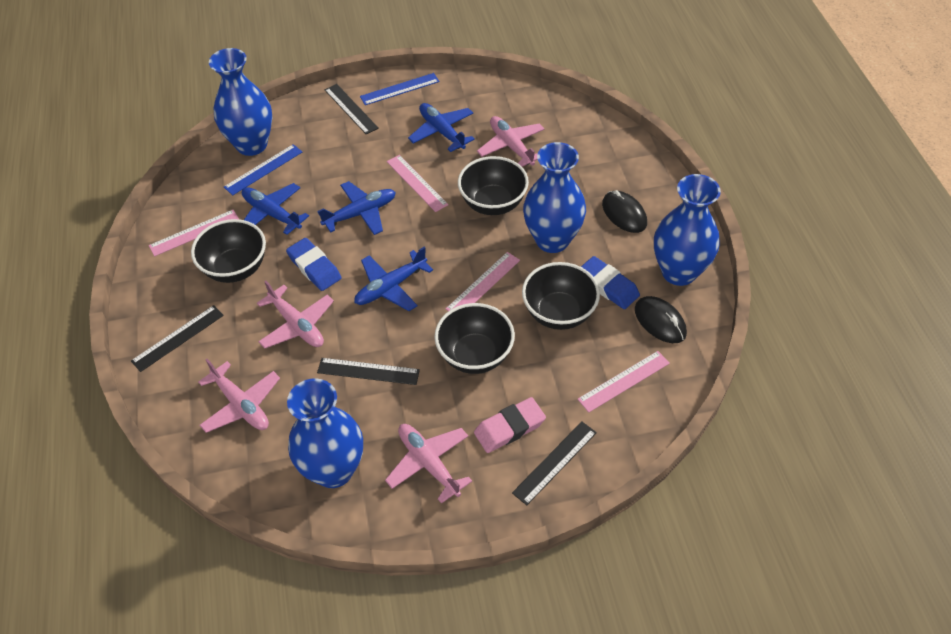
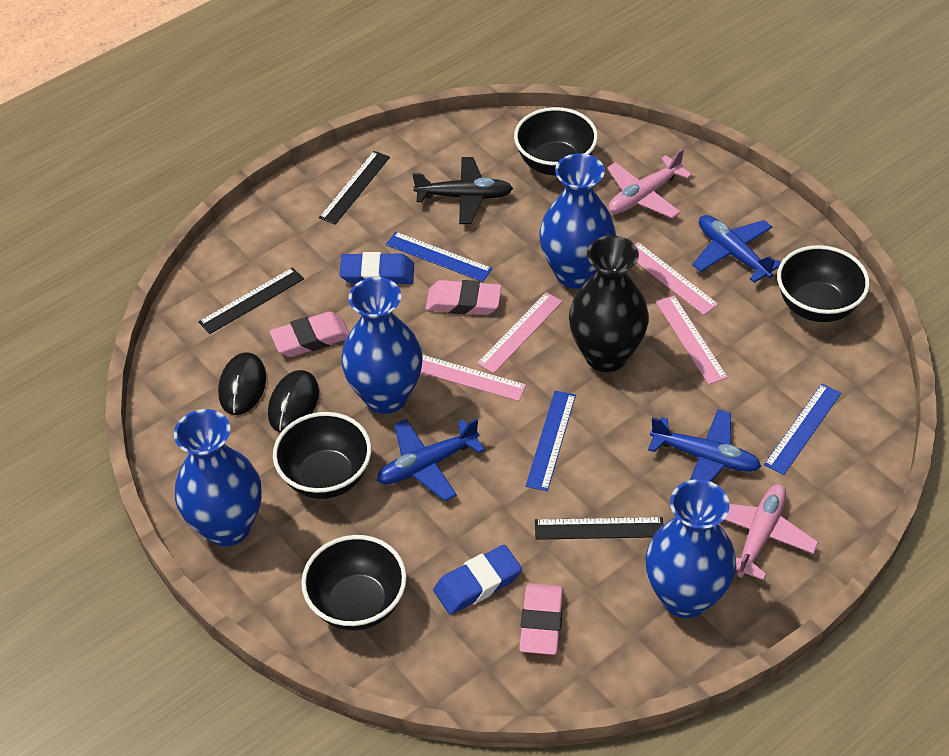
black plane: none = 0 -> [412,157,513,224] = 1
black ruler: [131,305,224,372] [317,358,420,385] [324,84,379,134] [512,421,597,505] = 4 -> [198,267,304,334] [319,151,390,225] [535,517,663,540] = 3
black vase: none = 0 -> [569,235,649,372] = 1
blue plane: [242,183,309,235] [317,181,396,235] [354,246,433,311] [408,103,475,152] = 4 -> [377,418,485,501] [648,409,761,482] [692,215,781,283] = 3
blue ruler: [224,144,302,195] [360,73,439,105] = 2 -> [386,232,492,282] [526,391,576,491] [764,384,841,475] = 3
pink eraser: [474,397,546,453] = 1 -> [270,312,349,357] [425,280,502,315] [519,583,563,655] = 3
pink plane: [198,359,280,433] [257,281,334,348] [385,424,472,504] [477,116,545,167] = 4 -> [607,148,692,218] [724,484,819,581] = 2

